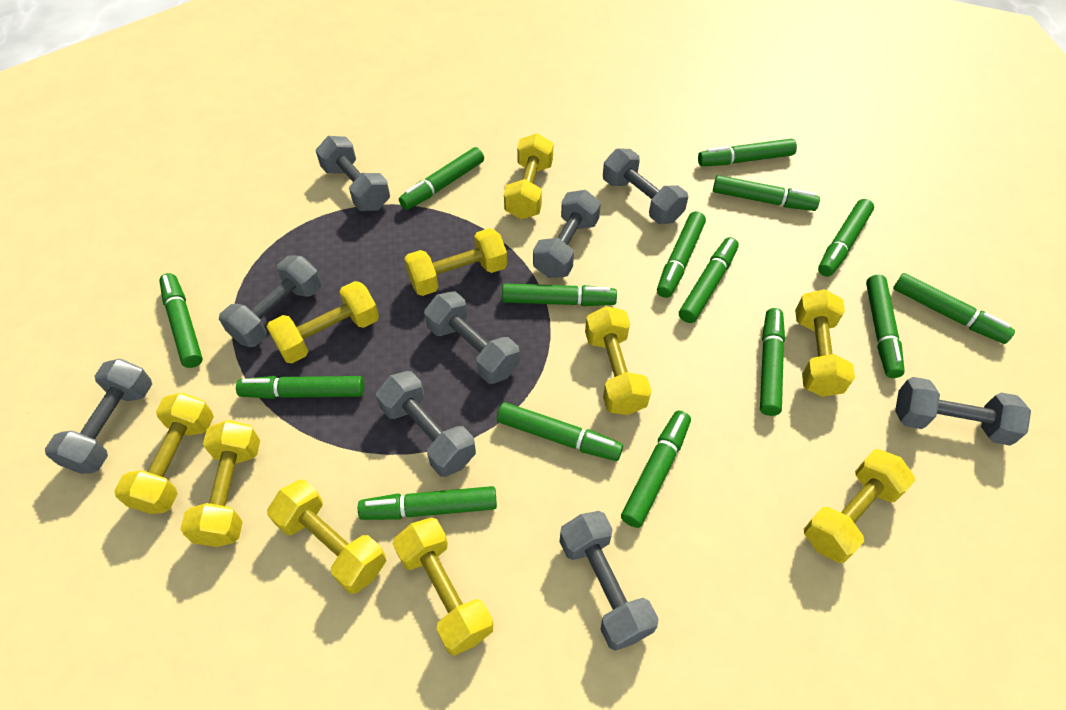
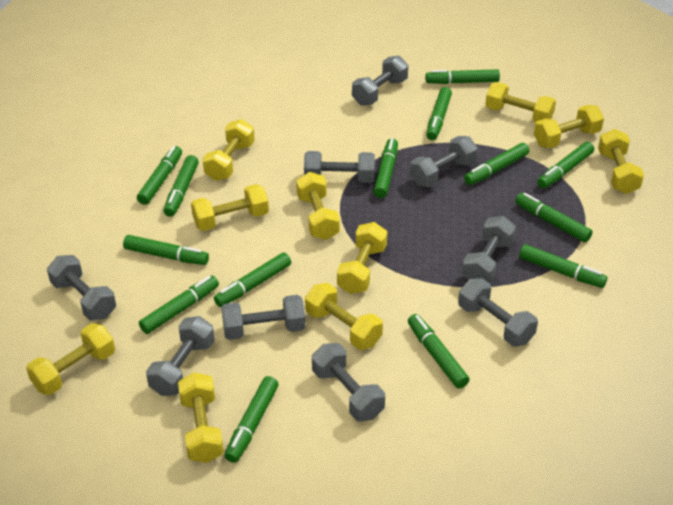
green marker: [159,273,203,368] [236,376,364,399] [358,486,497,520] [399,147,484,210] [497,402,623,461] [502,283,617,306] [621,411,691,528] [657,211,706,298] [679,237,739,323] [698,139,797,166] [713,175,820,211] [760,308,785,416] [818,199,874,277] [866,275,905,378] [893,273,1015,344] = 15 -> [123,235,209,265] [137,146,182,205] [139,276,219,334] [164,155,199,217] [214,252,291,307] [225,376,278,463] [374,138,398,198] [408,314,470,389] [426,69,500,84] [426,87,452,140] [464,143,529,185] [515,193,593,242] [519,244,607,288] [537,142,594,188] = 14

